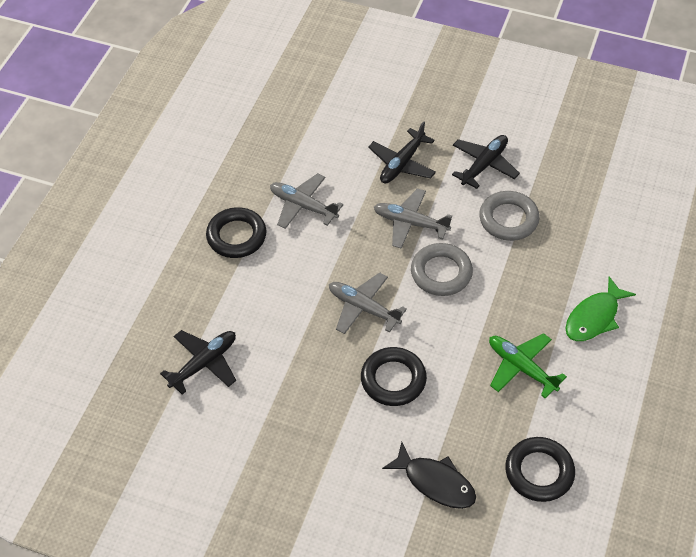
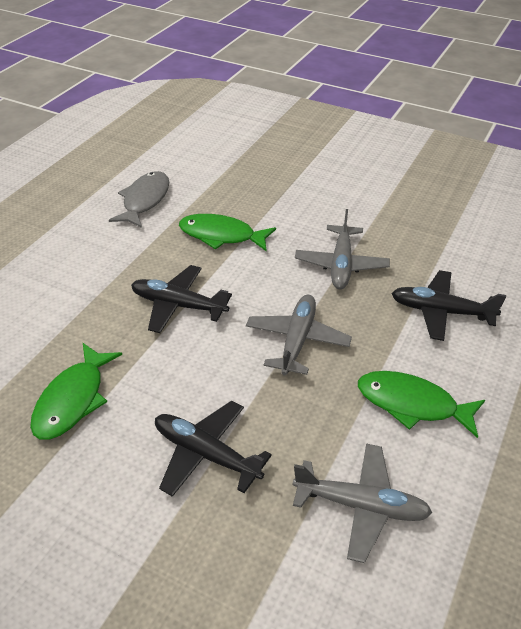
black fish: [382,442,476,509] = 1 -> none = 0
black ring: [206,207,267,258] [361,347,427,406] [505,437,575,502] = 3 -> none = 0
green fish: [565,276,636,341] = 1 -> [30,343,122,440] [179,214,276,251] [358,371,485,438] = 3
green plane: [489,333,567,398] = 1 -> none = 0
grey fish: none = 0 -> [109,171,169,228] = 1
grey ring: [411,243,473,296] [479,191,540,241] = 2 -> none = 0

